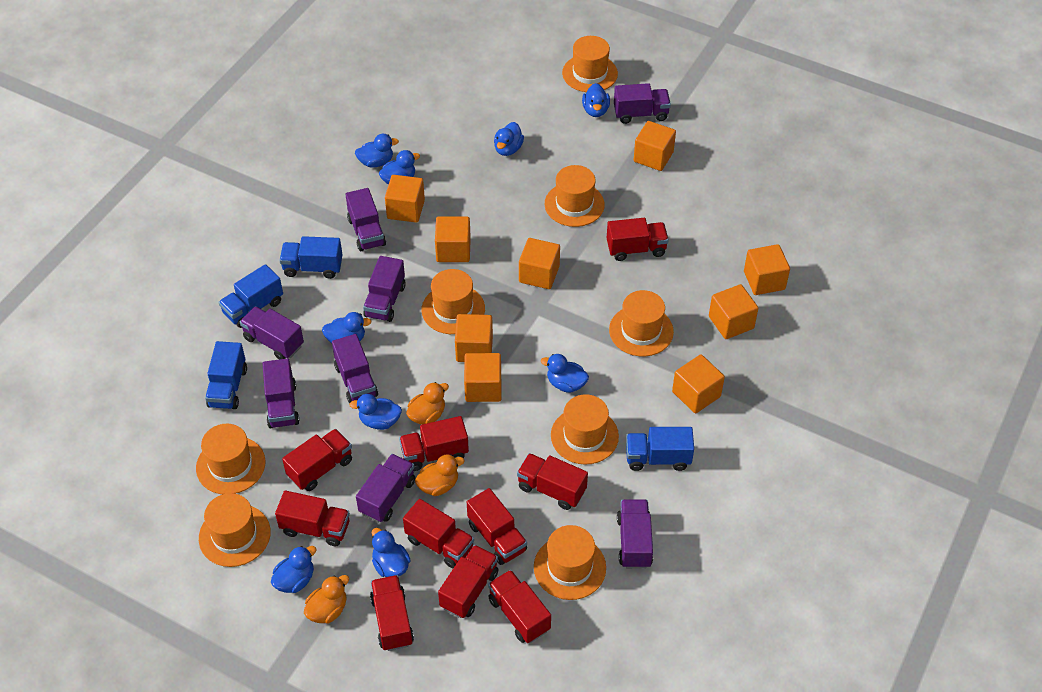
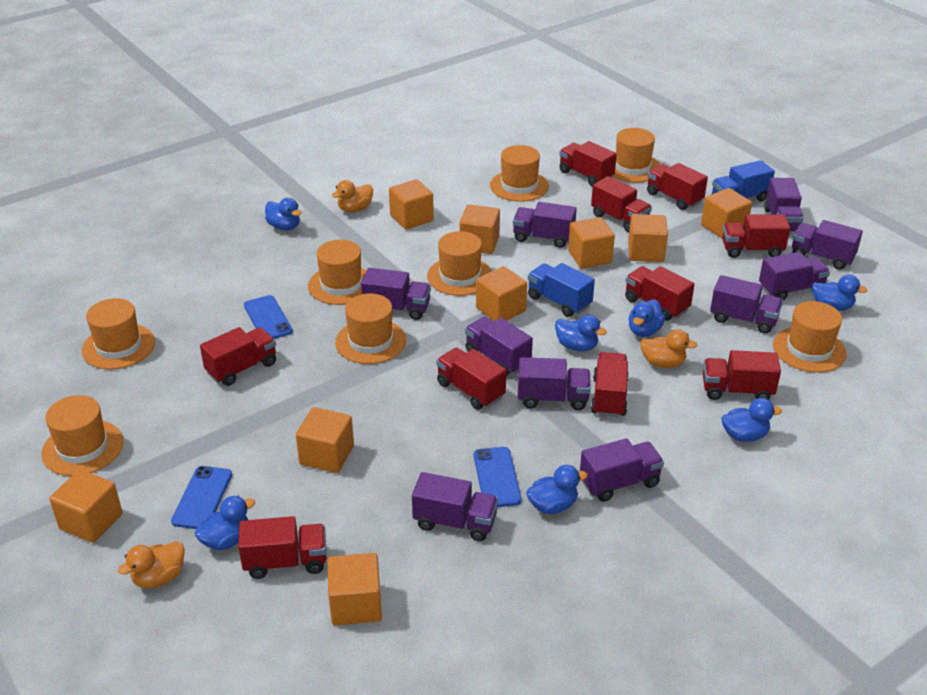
blue duck: [271,546,317,593] [322,312,372,343] [349,394,402,430] [355,134,399,168] [372,528,411,577] [379,150,420,185] [494,122,524,156] [541,354,589,393] [582,83,610,117] = 9 -> [195,496,255,550] [265,198,301,230] [526,465,588,514] [555,315,607,352] [629,299,665,337] [721,398,782,442] [812,275,868,311] = 7
blue phone: none = 0 -> [171,466,232,529] [244,295,293,339] [474,447,521,507] = 3
blue truck: [205,341,247,409] [219,264,283,328] [279,236,342,279] [626,427,694,471] = 4 -> [528,263,595,317] [712,160,775,201] = 2
purple truck: [240,306,304,359] [262,358,299,428] [332,334,378,403] [345,188,386,251] [356,454,416,522] [363,256,406,322] [614,83,671,124] [617,499,653,569] = 8 -> [361,268,431,320] [412,472,498,541] [465,317,533,376] [513,202,577,248] [518,357,591,410] [580,438,664,502] [710,275,783,334] [759,252,830,300] [764,178,803,232] [792,220,863,270] = 10

